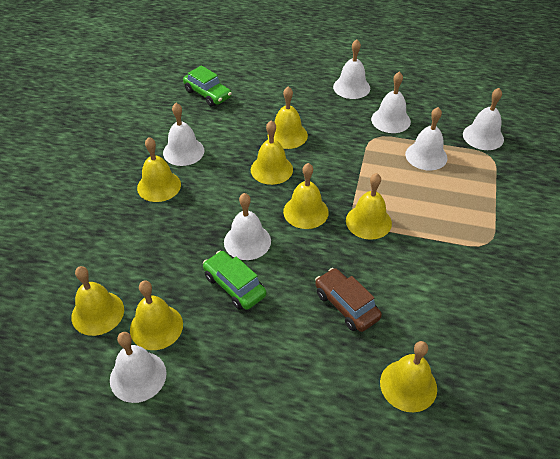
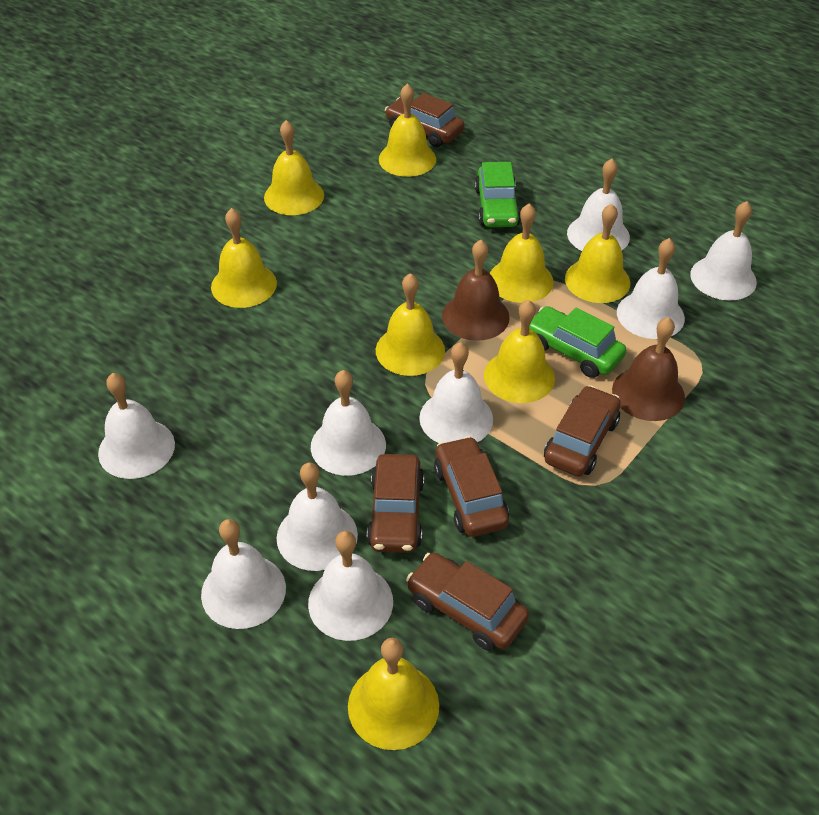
brown bell: none = 0 -> [442,240,510,341] [612,317,685,421] = 2
brown car: [315,268,382,332] = 1 -> [367,454,424,553] [385,93,464,147] [406,553,529,651] [434,436,509,537] [544,385,621,476] = 5
white bell: [110,332,167,403] [163,103,204,166] [224,193,271,260] [333,39,370,99] [371,71,411,133] [405,107,447,170] [463,88,504,150] = 7 -> [98,373,175,479] [201,519,286,629] [277,463,358,571] [308,531,393,641] [311,370,386,476] [419,342,493,443] [567,158,630,251] [617,238,685,339] [690,201,757,300] = 9

